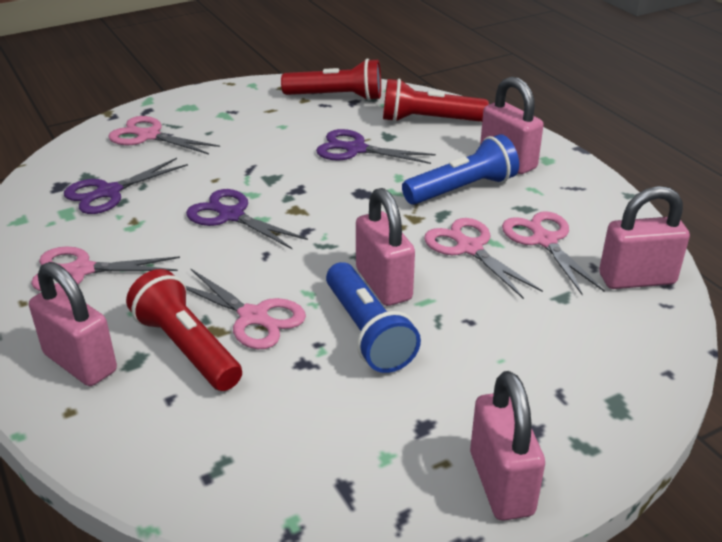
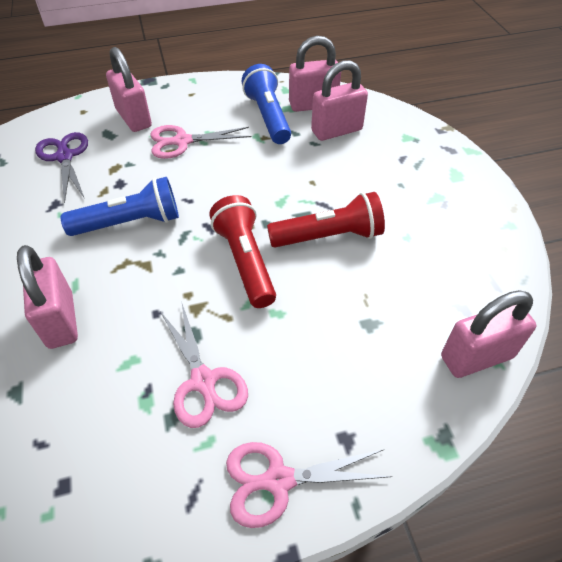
pink scissors: [31,246,180,291] [108,116,220,154] [186,269,306,349] [424,218,543,299] [502,211,605,295] = 5 -> [150,125,251,159] [160,304,248,428] [226,442,392,528] = 3
purple scissors: [64,158,188,214] [186,189,308,249] [316,129,436,164] = 3 -> [35,132,88,203] = 1
red flashlight: [126,269,242,391] [281,58,381,101] [383,78,489,122] = 3 -> [209,195,276,308] [267,192,385,248] = 2

